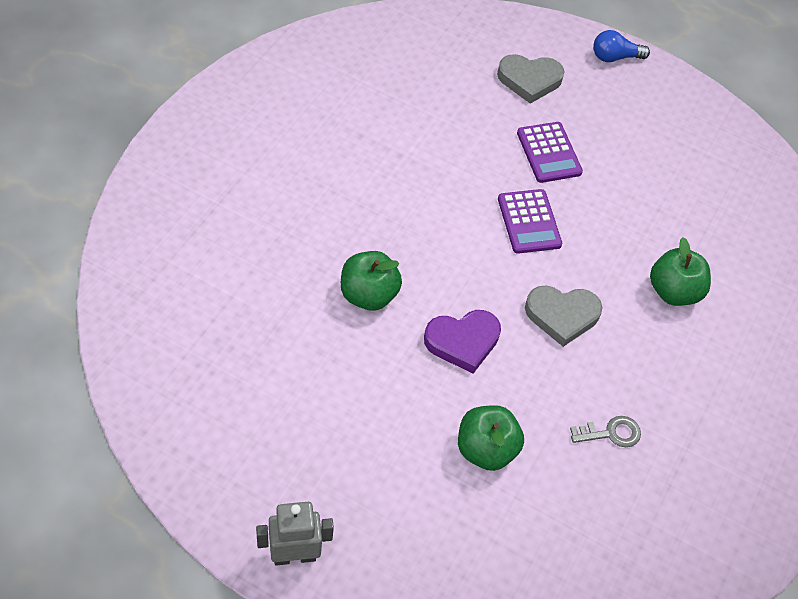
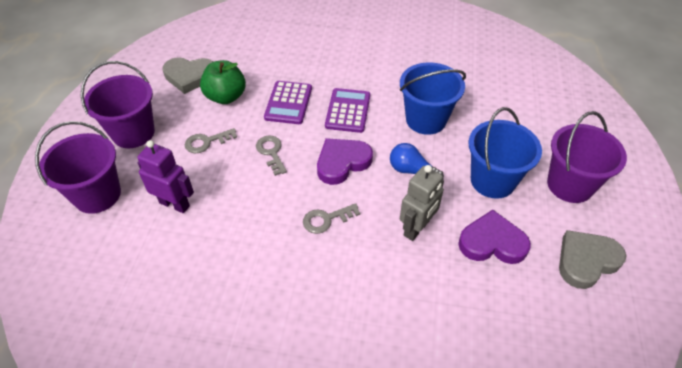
blue bucket: none = 0 -> [400,62,466,135] [468,107,542,199] = 2
green apple: [341,251,402,311] [458,405,524,471] [650,237,711,306] = 3 -> [200,60,246,104] = 1
grey key: [570,416,641,447] = 1 -> [185,128,237,153] [256,136,287,176] [303,203,360,234] = 3
purple bucket: none = 0 -> [35,121,121,214] [80,61,155,148] [547,111,627,203] = 3
purple heart: [424,310,501,374] = 1 -> [317,138,373,185] [458,210,531,264] = 2
purple robot: none = 0 -> [137,140,194,213] = 1

